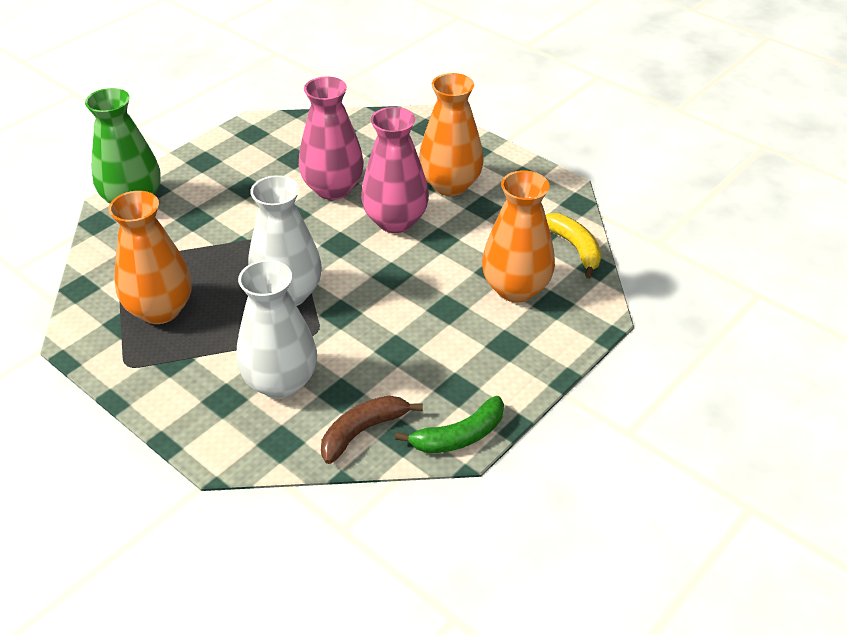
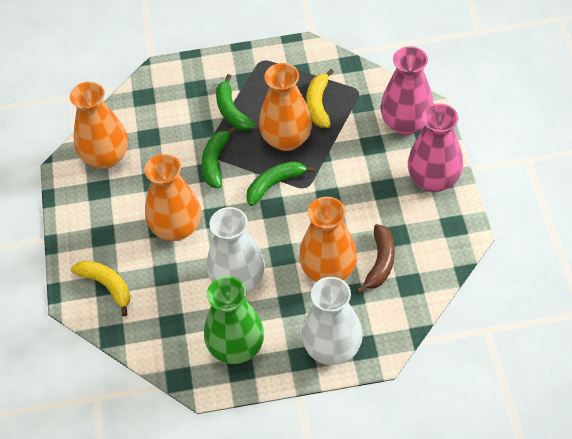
green banana: [395,396,504,453] = 1 -> [202,126,237,188] [216,74,255,131] [246,161,315,206] = 3
orange vase: [108,191,192,324] [419,73,484,196] [482,170,555,302] = 3 -> [70,82,128,169] [144,154,201,241] [259,63,312,151] [299,197,357,282] = 4
yellow banana: [546,213,602,278] = 1 -> [71,260,130,316] [307,69,334,128] = 2

